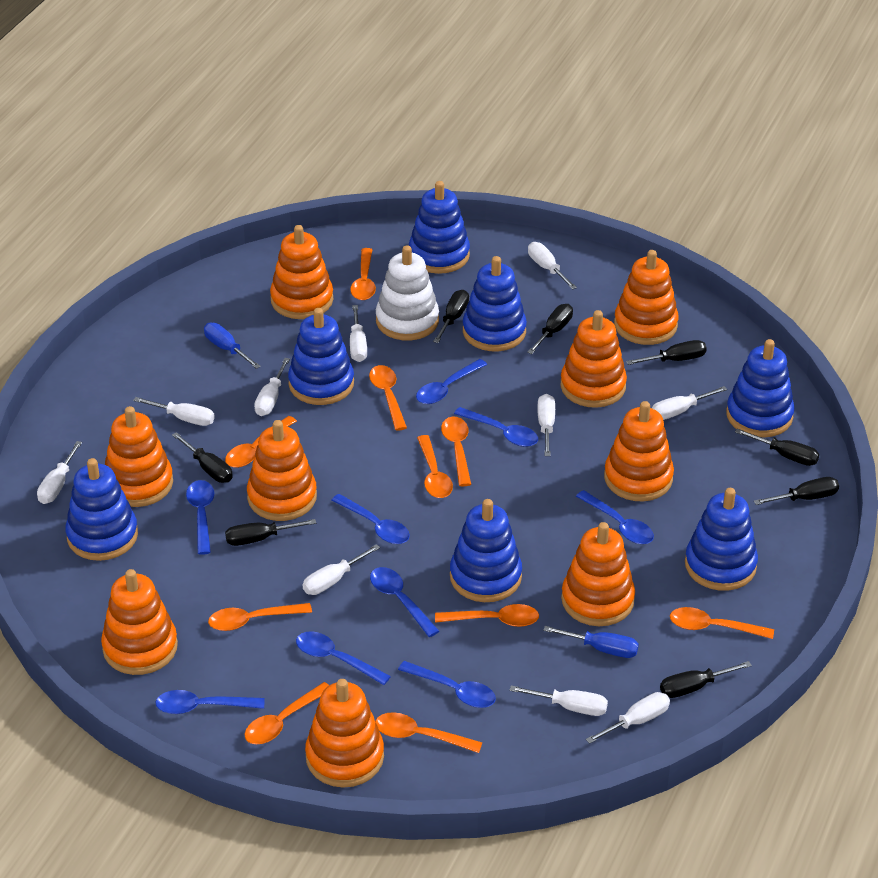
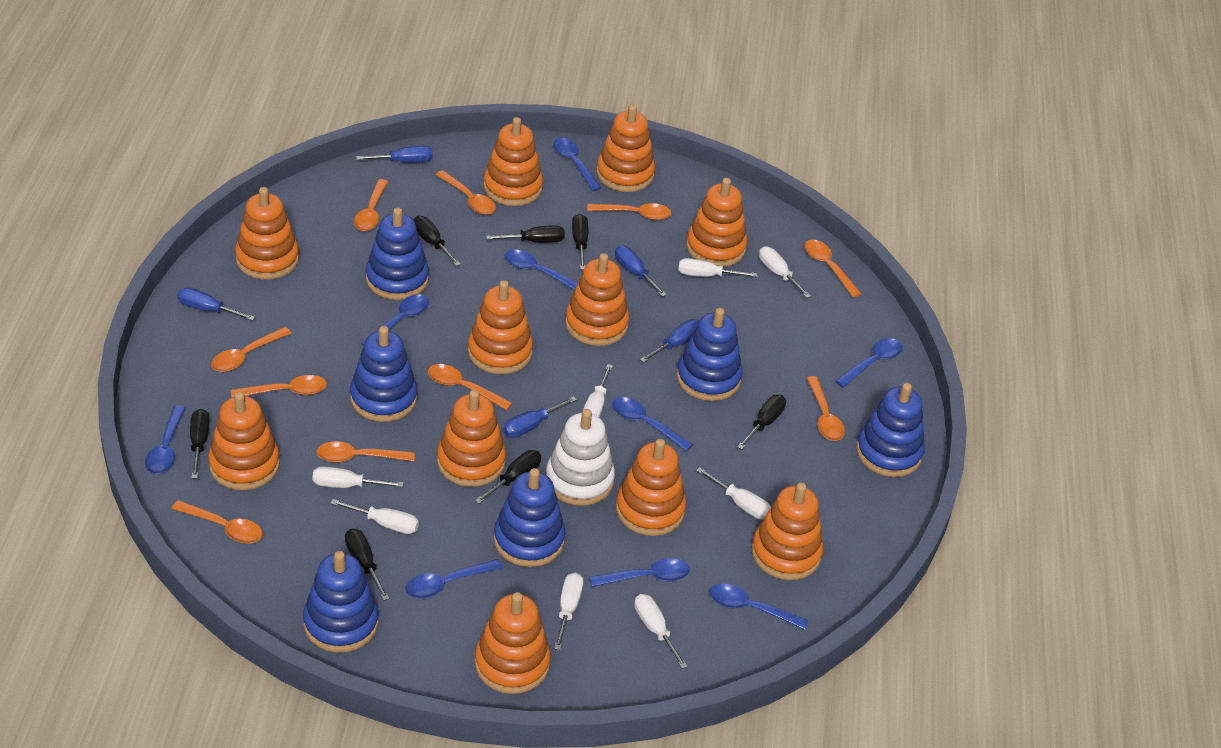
black screwdriver: [172,432,233,483] [225,519,316,546] [433,290,469,343] [527,304,573,354] [626,340,707,365] [660,661,752,698] [735,429,819,466] [754,477,839,505] = 8 -> [190,409,210,479] [345,529,390,601] [414,216,461,266] [475,450,541,504] [486,225,565,243] [572,214,588,270] [737,395,786,450] = 7
blue screwdriver: [204,323,261,369] [543,626,639,658] = 2 -> [177,287,255,321] [356,146,433,163] [503,396,577,438] [615,245,667,297] [640,319,699,363] = 5
blue stacking toy: [65,458,138,561] [288,308,354,405] [409,181,470,274] [450,499,522,602] [463,256,527,351] [685,488,758,591] [726,339,795,437] = 7 -> [303,551,379,653] [350,326,417,422] [366,208,429,300] [494,468,565,567] [677,308,743,401] [856,383,925,477] = 6
orange stacking toy: [101,569,178,675] [105,406,173,507] [247,420,317,521] [270,225,333,319] [305,679,384,788] [561,310,627,408] [561,522,635,626] [604,401,674,501] [614,250,678,345] = 9 -> [208,392,280,490] [235,187,299,280] [437,390,506,487] [468,280,533,374] [474,592,551,694] [483,117,543,206] [565,253,629,346] [596,104,655,192] [616,439,686,536] [686,178,748,267] [751,483,823,580] = 11
white screwdriver: [37,441,82,504] [133,397,215,426] [254,358,290,416] [303,544,380,595] [350,305,367,362] [509,685,608,716] [528,242,577,290] [537,394,555,456] [586,692,670,744] [652,386,727,420] = 10 -> [312,466,404,488] [330,499,419,534] [554,572,583,650] [583,364,613,418] [634,594,688,669] [678,258,758,277] [696,467,771,520] [759,246,811,298] = 8

